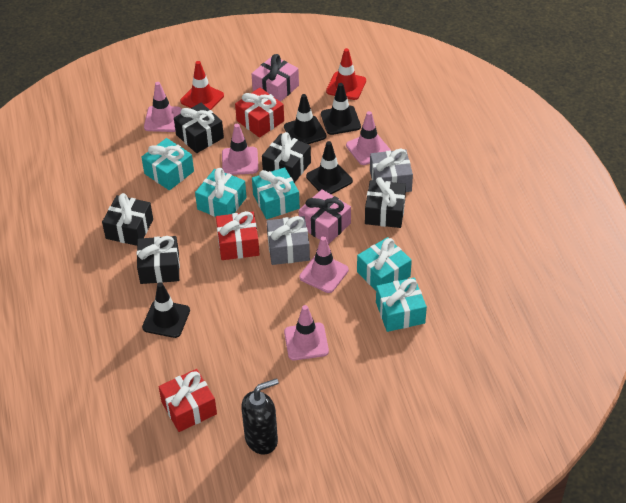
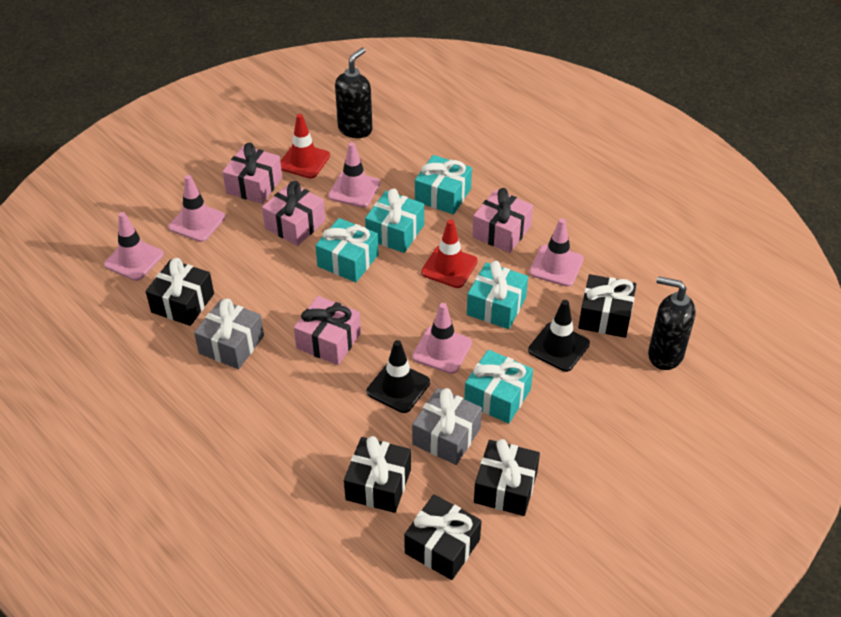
black soap dispenser: [241,378,279,455] = 1 -> [335,47,373,138] [648,276,696,370] = 2
black traffic cone: [142,282,190,338] [284,94,327,144] [306,141,353,194] [321,83,361,135] = 4 -> [367,340,430,413] [528,300,590,372] = 2
pink gift: [252,54,299,102] [299,189,351,244] = 2 -> [222,143,282,204] [262,181,325,246] [294,296,361,365] [472,188,533,253] = 4
red gift: [158,369,217,432] [216,211,260,260] [235,88,284,138] = 3 -> none = 0

